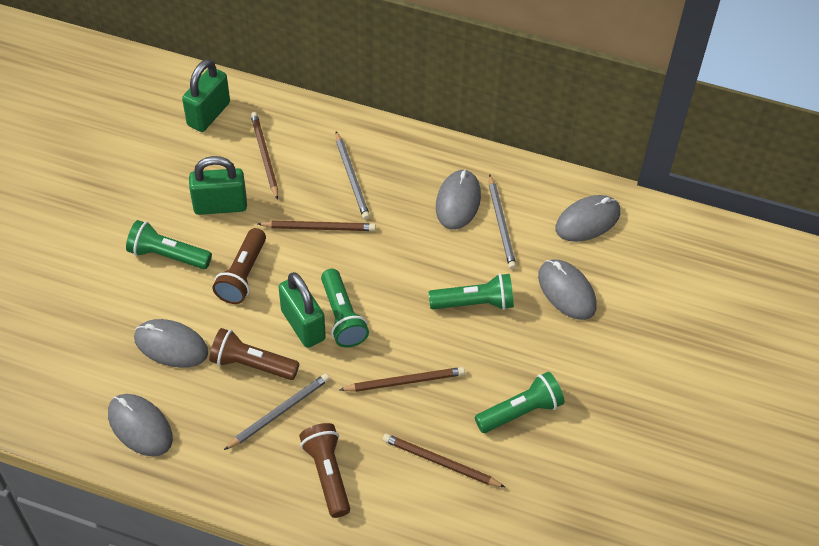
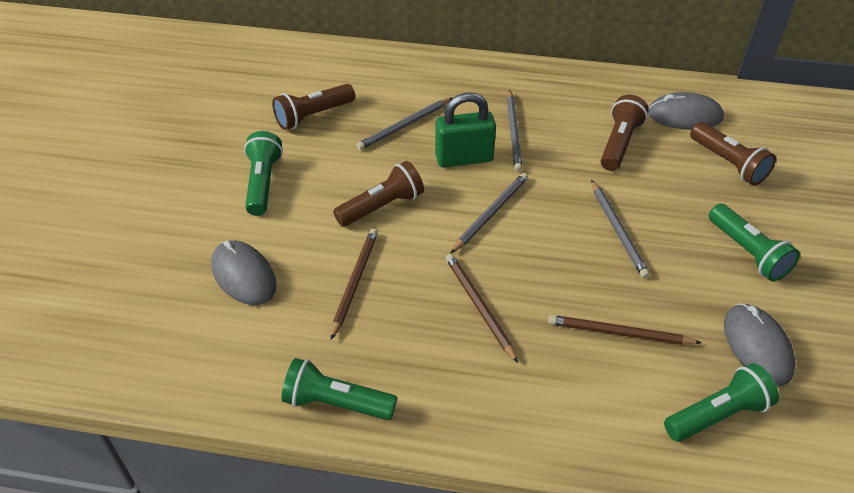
brown flashlight: [209,328,299,380] [212,228,266,304] [299,423,350,518] = 3 -> [272,84,355,130] [333,161,424,227] [601,95,649,171] [690,122,776,186] = 4
brown pencil: [250,112,278,200] [258,220,376,231] [339,367,465,392] [383,434,505,487] = 4 -> [331,229,378,340] [446,254,518,363] [548,315,701,345] = 3
green padlock: [182,59,230,132] [189,156,247,215] [278,272,326,348] = 3 -> [435,93,496,167] = 1
grey mouse: [108,394,173,457] [134,319,208,368] [436,169,481,230] [538,260,596,320] [556,195,620,242] = 5 -> [211,240,277,305] [648,92,724,130] [724,303,796,386] = 3
grey pencil: [224,374,330,450] [336,131,370,220] [489,174,516,269] = 3 -> [356,97,453,150] [450,173,528,254] [507,90,523,172] [591,180,650,279] = 4

